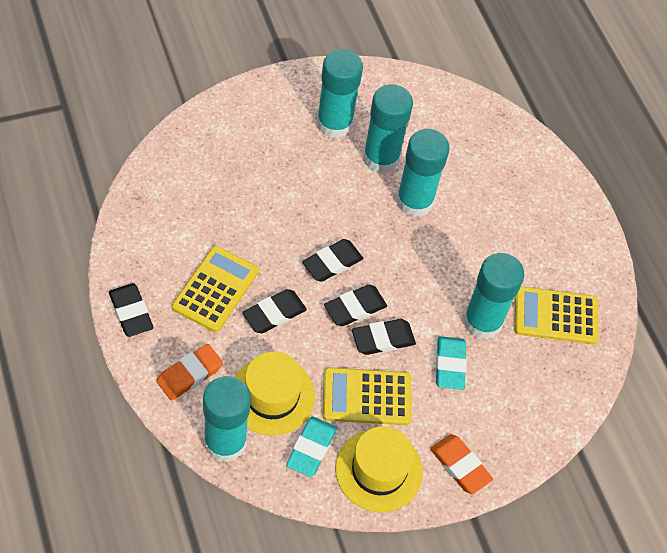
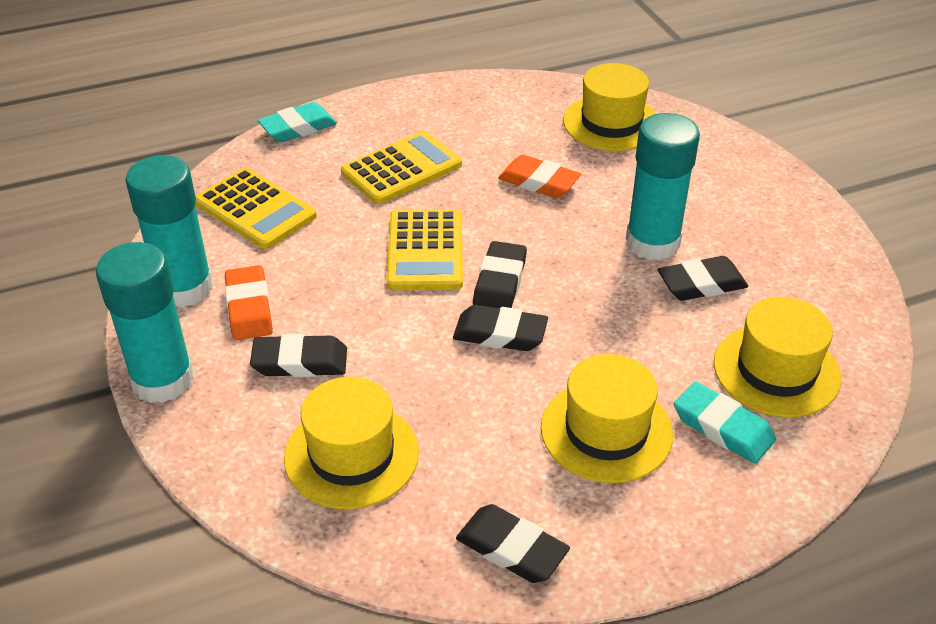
turquoise glue stick: [203,376,251,463] [317,49,363,138] [363,84,413,174] [396,129,450,217] [463,253,524,339] = 5 -> [96,242,194,403] [125,155,213,307] [626,113,700,261] = 3
yellow hat: [235,352,315,436] [335,426,423,512] = 2 -> [284,377,419,509] [541,354,673,483] [563,63,657,151] [714,297,841,417] = 4

